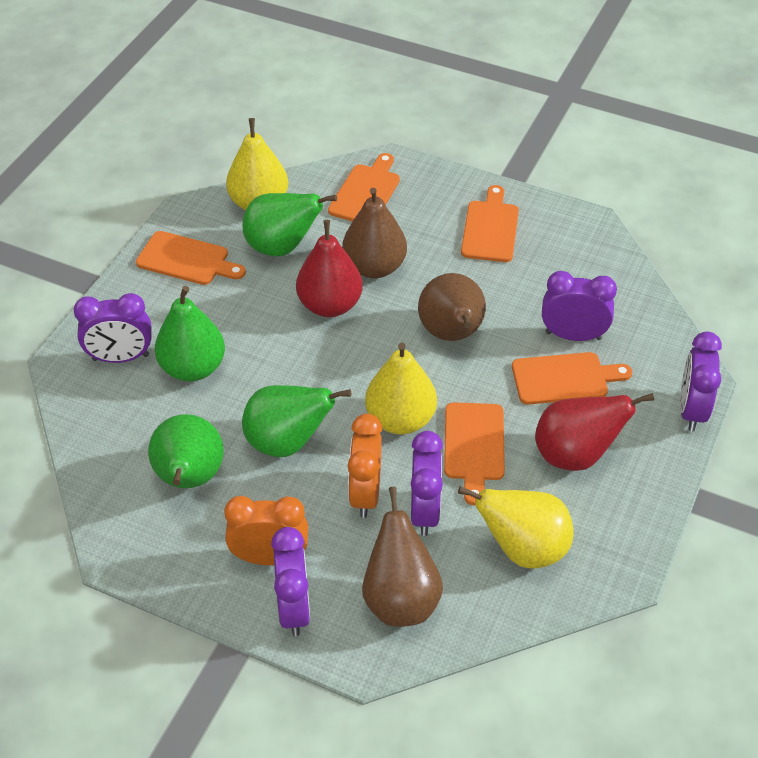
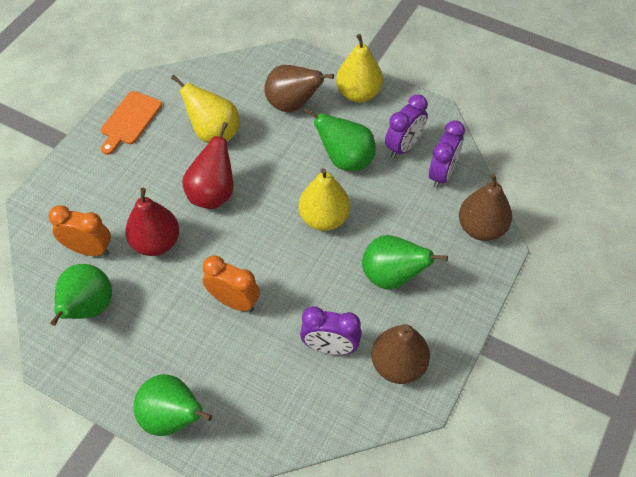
orange cutting board: [136,231,246,285] [328,153,400,221] [444,402,505,506] [461,185,519,262] [512,352,632,405] = 5 -> [101,91,162,155] = 1
purple clock: [73,293,151,363] [271,527,310,636] [410,431,443,536] [542,271,617,341] [680,331,722,431] = 5 -> [300,306,361,355] [385,94,428,158] [429,120,465,188] = 3

